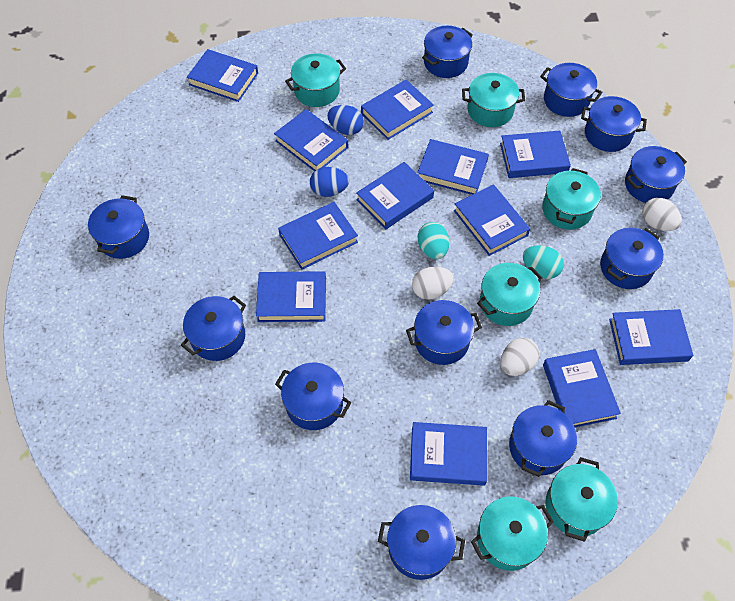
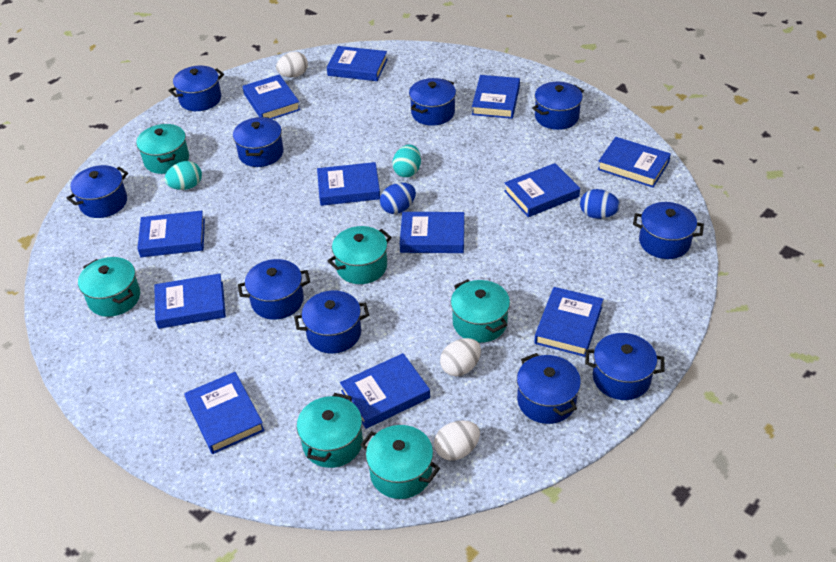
blue pot: [88,195,149,259] [181,296,246,361] [275,363,351,430] [378,505,465,580] [406,300,482,365] [422,26,473,78] [509,400,577,477] [540,63,603,117] [581,96,647,152] [600,228,664,289] [625,146,687,203] = 11 -> [67,165,128,218] [168,66,224,111] [233,117,283,167] [238,259,310,320] [294,291,369,354] [409,78,456,126] [517,353,581,424] [532,82,584,130] [585,333,665,400] [633,202,704,259] = 10

